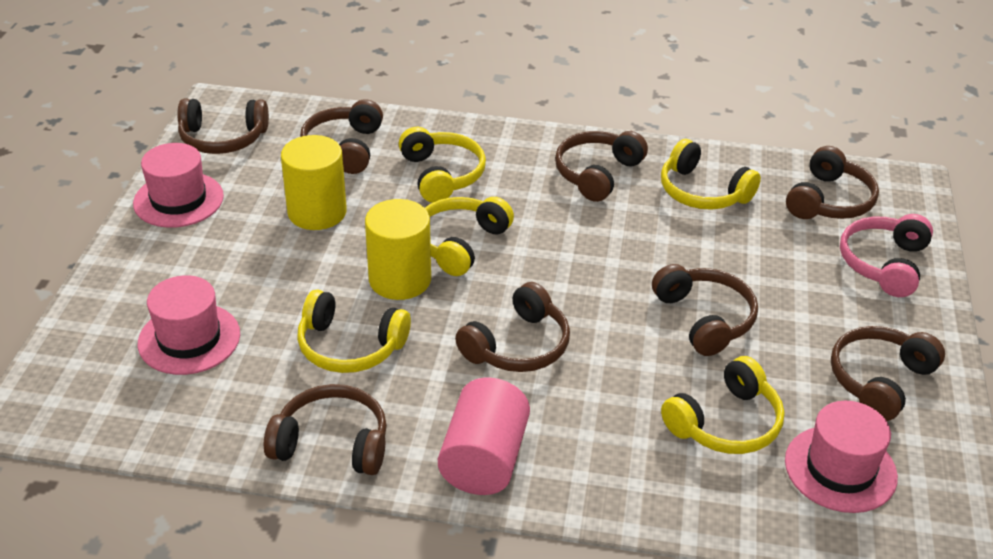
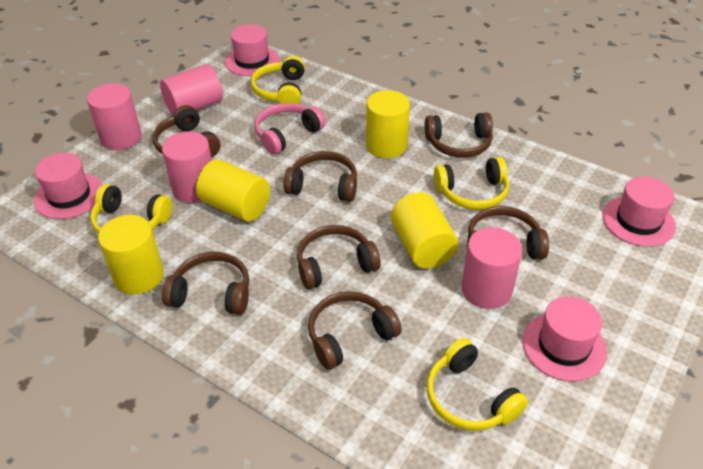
brown headphones: [177,99,269,154] [264,384,387,475] [300,99,383,174] [455,282,570,372] [555,131,648,202] [652,264,758,356] [786,146,879,219] [831,326,945,421] = 8 -> [152,105,221,158] [162,252,249,315] [283,151,357,202] [297,225,381,289] [308,291,402,370] [424,113,493,158] [467,206,549,259] = 7
pink cylinder: [438,378,530,495] = 1 -> [87,83,142,150] [160,64,223,116] [162,131,212,203] [462,227,522,309] = 4
pink hat: [133,143,224,228] [138,275,240,375] [785,401,898,513] = 3 -> [34,153,103,219] [225,24,279,76] [522,296,607,381] [602,177,676,247] = 4
yellow cylinder: [281,135,347,230] [365,199,431,300] = 2 -> [98,215,164,295] [196,159,270,222] [366,90,410,158] [391,192,459,269] = 4
yellow headphones: [297,289,411,373] [399,127,486,203] [425,197,514,276] [661,139,761,210] [661,356,784,454] = 5 -> [90,184,172,234] [251,56,305,104] [426,338,528,431] [434,157,509,210] = 4

